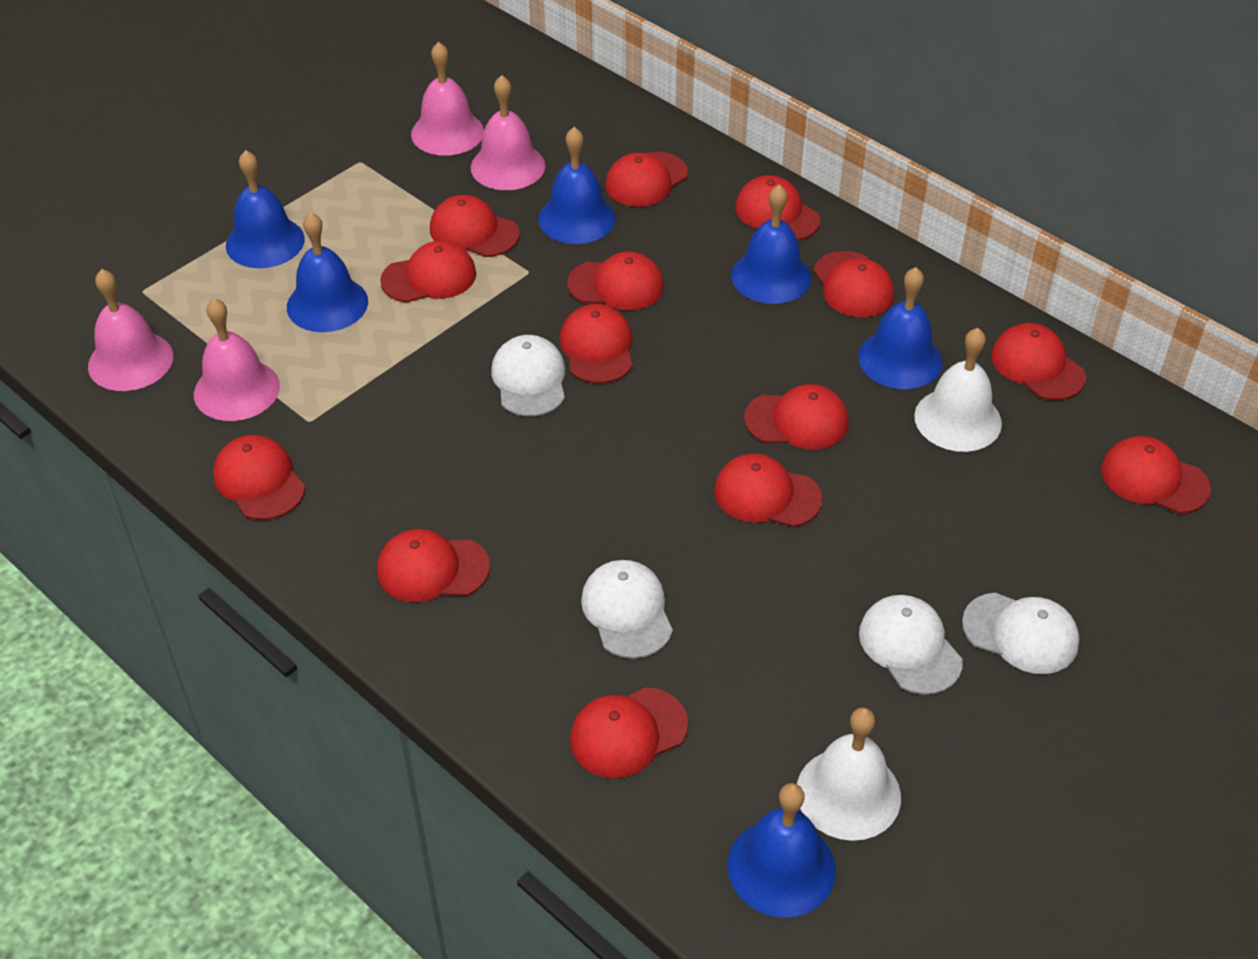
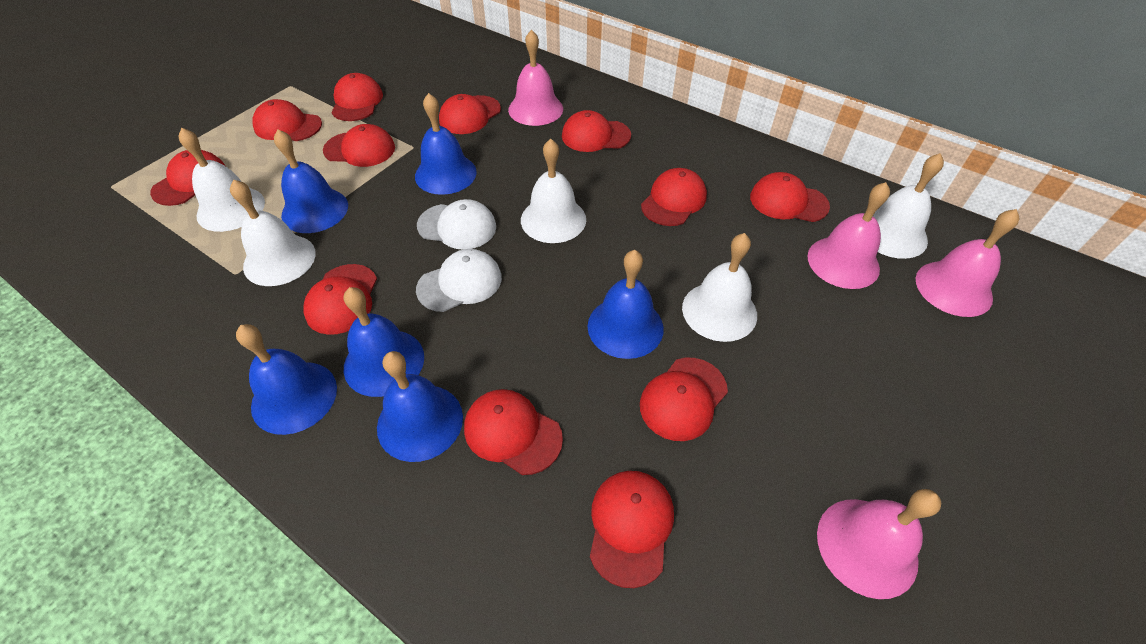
red cap: [213,435,306,520] [377,529,490,602] [380,241,476,303] [430,195,520,257] [560,304,633,383] [567,252,664,310] [570,687,688,778] [605,152,688,207] [714,453,823,527] [735,175,820,241] [744,384,849,450] [813,251,894,317] [991,323,1086,400] [1101,436,1211,514] = 14 -> [150,150,225,206] [252,99,322,141] [303,264,377,335] [323,124,395,167] [331,73,383,121] [439,94,501,134] [464,389,563,475] [562,110,631,152] [590,471,674,588] [640,358,728,441] [641,168,707,226] [750,172,830,222] = 12
white bell: [797,707,901,841] [914,328,1002,452] = 2 -> [178,128,265,232] [230,179,316,286] [521,139,586,243] [682,233,757,342] [873,153,944,259] = 5
white cap: [491,335,565,417] [581,560,673,659] [859,595,963,695] [962,593,1079,674] = 4 -> [416,249,502,312] [417,199,496,249] = 2

